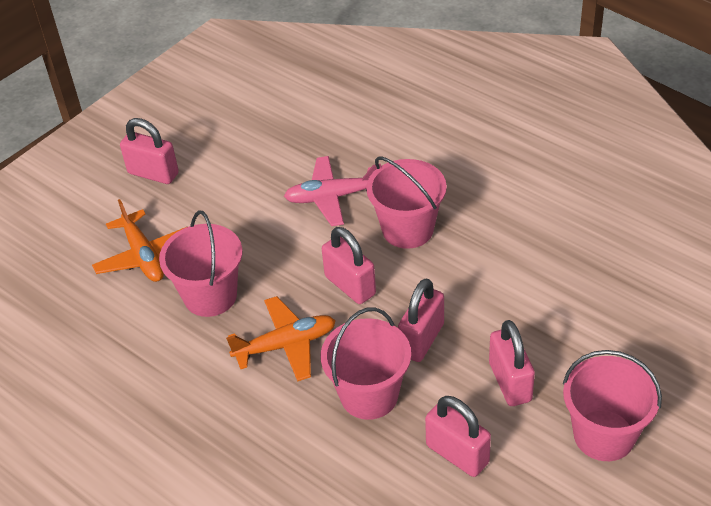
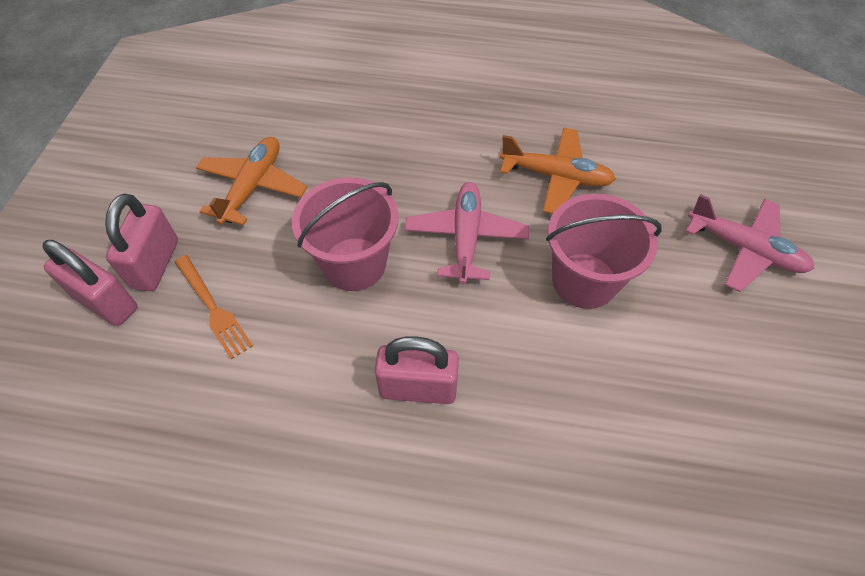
orange fork: none = 0 -> [175,255,253,359] = 1
pink bucket: [159,211,243,317] [321,307,411,420] [366,156,447,249] [563,350,662,461] = 4 -> [292,177,399,291] [546,194,662,309] = 2
pink padlock: [120,118,179,184] [322,227,376,304] [398,278,444,362] [425,396,491,477] [489,320,535,406] = 5 -> [42,240,137,326] [105,194,178,291] [375,336,459,404] = 3
pink plane: [284,156,381,226] = 1 -> [405,182,529,284] [685,194,814,292] = 2

